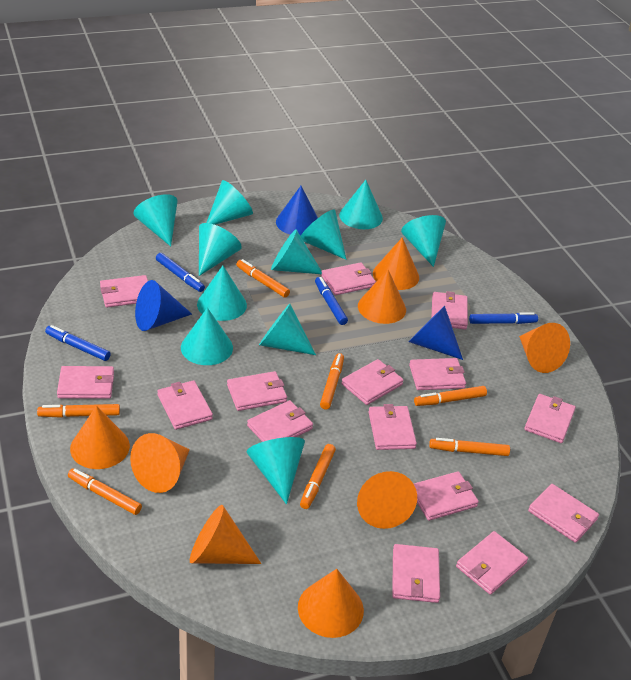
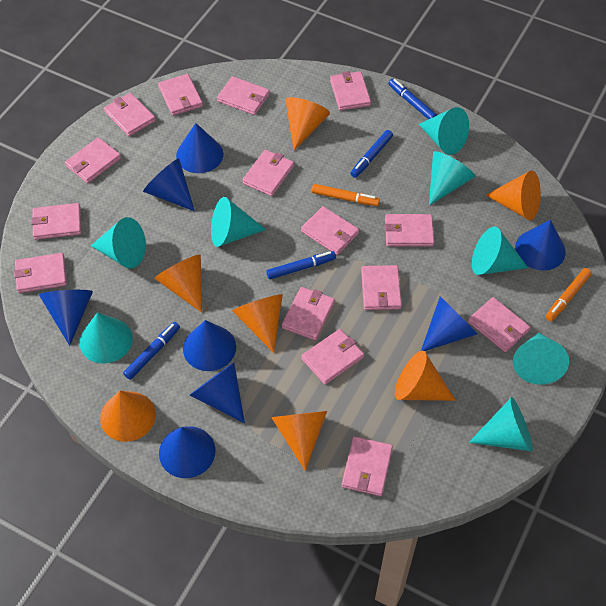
blue cone: [135,280,192,331] [276,186,318,236] [409,306,463,360] = 3 -> [39,290,93,346] [143,158,195,211] [159,426,216,478] [176,123,223,173] [183,320,236,371] [190,362,245,423] [421,296,477,351] [515,220,566,271] = 8
orange cone: [70,406,130,469] [130,433,190,493] [190,505,262,564] [298,569,364,638] [357,471,417,529] [358,270,406,324] [373,237,419,290] [519,323,570,373] = 8 -> [100,391,156,442] [154,254,202,313] [232,294,283,353] [271,411,327,471] [285,97,330,150] [395,351,456,401] [486,170,541,221] = 7
orange marker: [37,404,120,418] [68,468,142,515] [236,259,290,298] [300,444,336,509] [320,353,344,409] [414,386,487,406] [429,438,510,456] = 7 -> [312,184,380,206] [546,268,592,321] = 2
turquoise cone: [133,194,178,246] [181,307,233,365] [197,266,247,321] [199,223,242,276] [206,180,253,225] [246,437,305,504] [259,304,316,355] [271,229,322,274] [301,210,347,260] [339,180,383,229] [401,215,446,267] = 11 -> [79,312,133,364] [91,217,146,268] [211,197,266,247] [419,107,469,155] [429,151,475,206] [469,397,533,451] [472,227,528,275] [513,333,569,385] = 8

